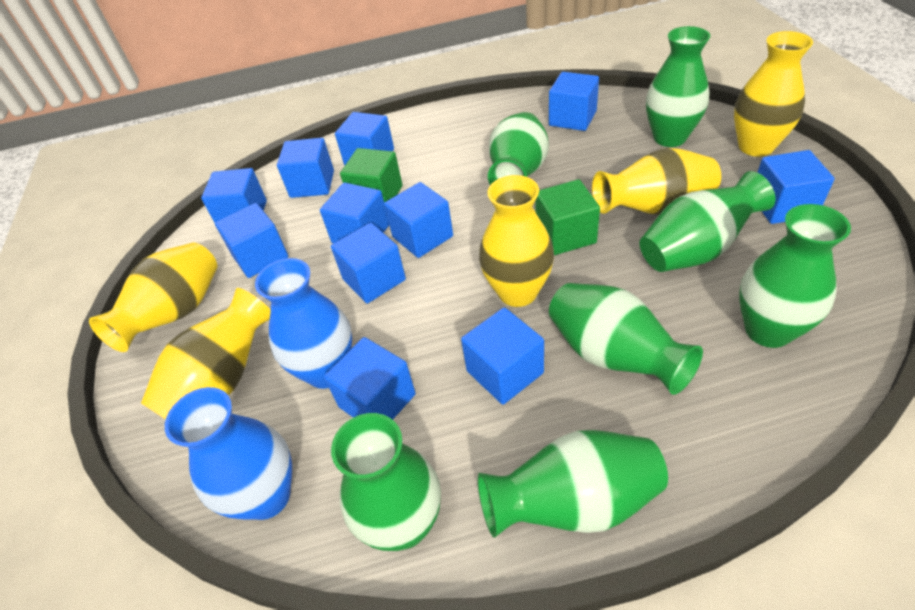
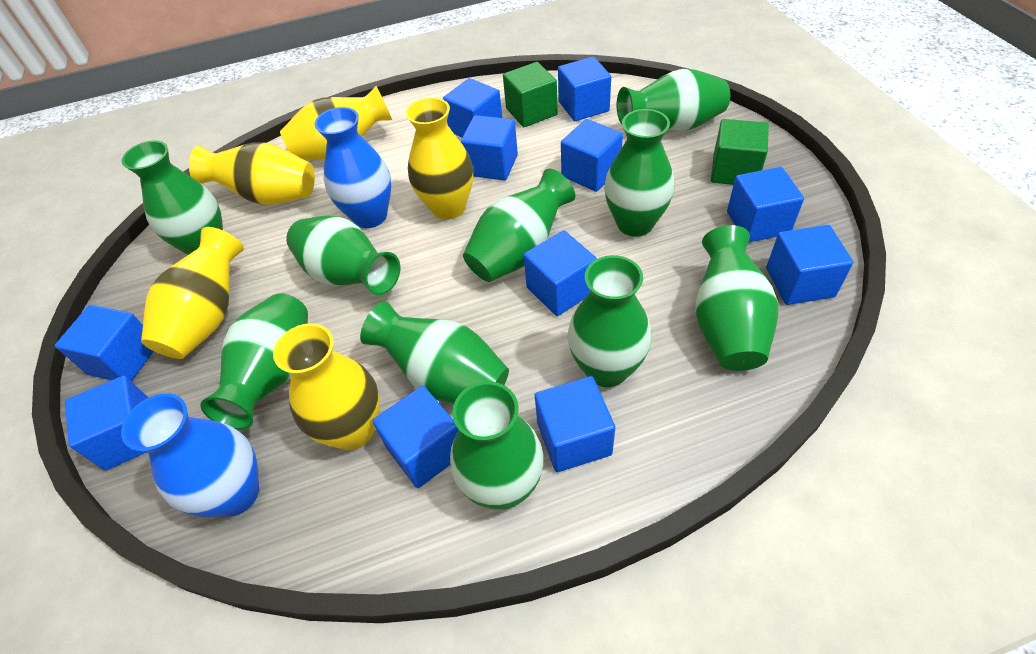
green vase: [331,413,441,551] [478,430,668,538] [488,112,548,185] [549,283,703,395] [639,171,775,272] [646,26,710,147] [739,204,851,348] = 7 -> [122,140,223,255] [200,293,308,430] [286,216,400,295] [360,301,509,404] [450,381,544,510] [463,169,575,282] [568,255,652,387] [604,109,674,237] [617,69,730,131] [695,225,778,371] = 10

